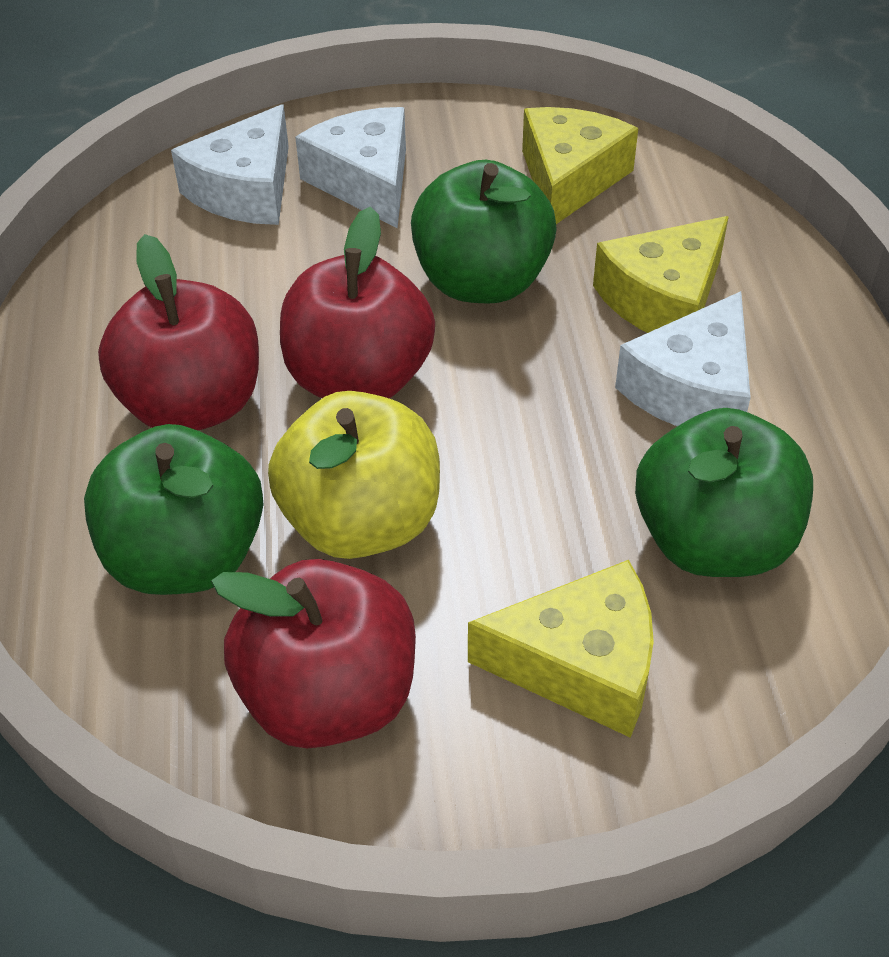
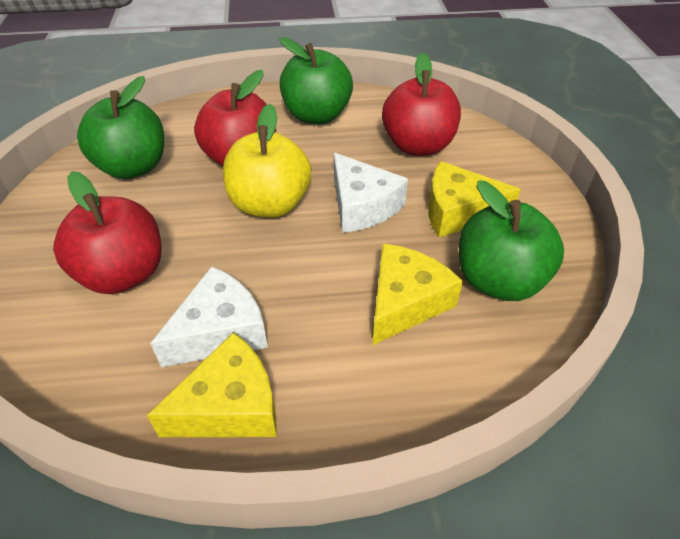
white cheese: [171,104,289,225] [295,107,406,229] [615,291,751,426] = 3 -> [150,266,268,367] [334,153,408,233] = 2

